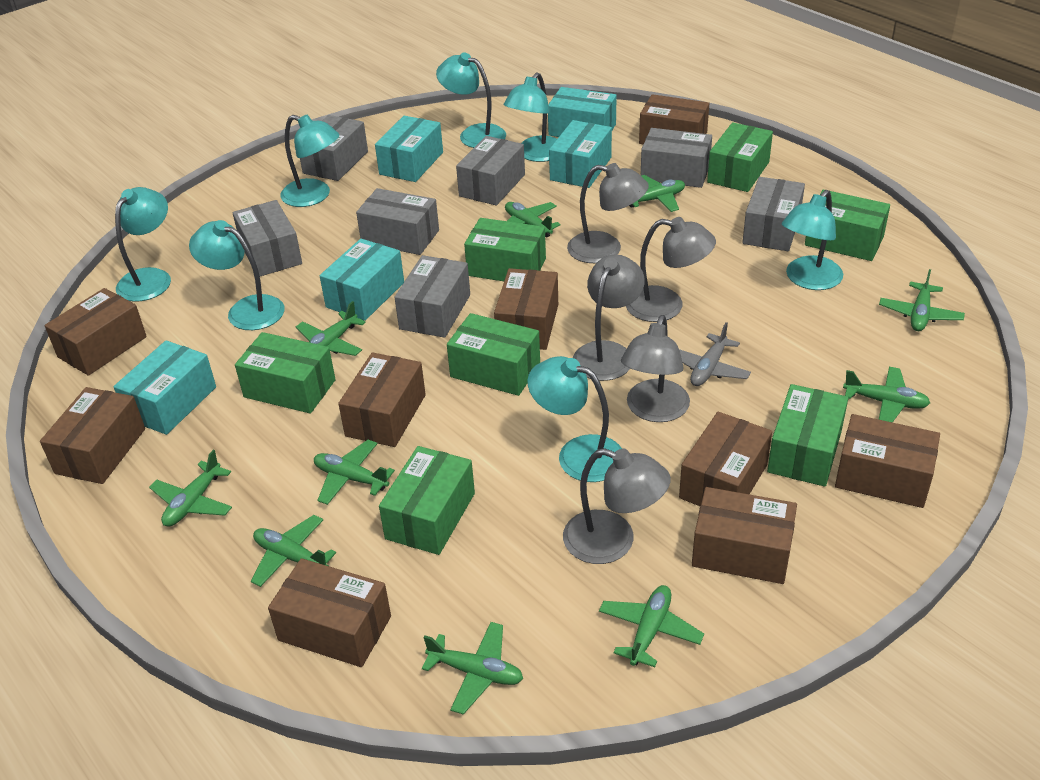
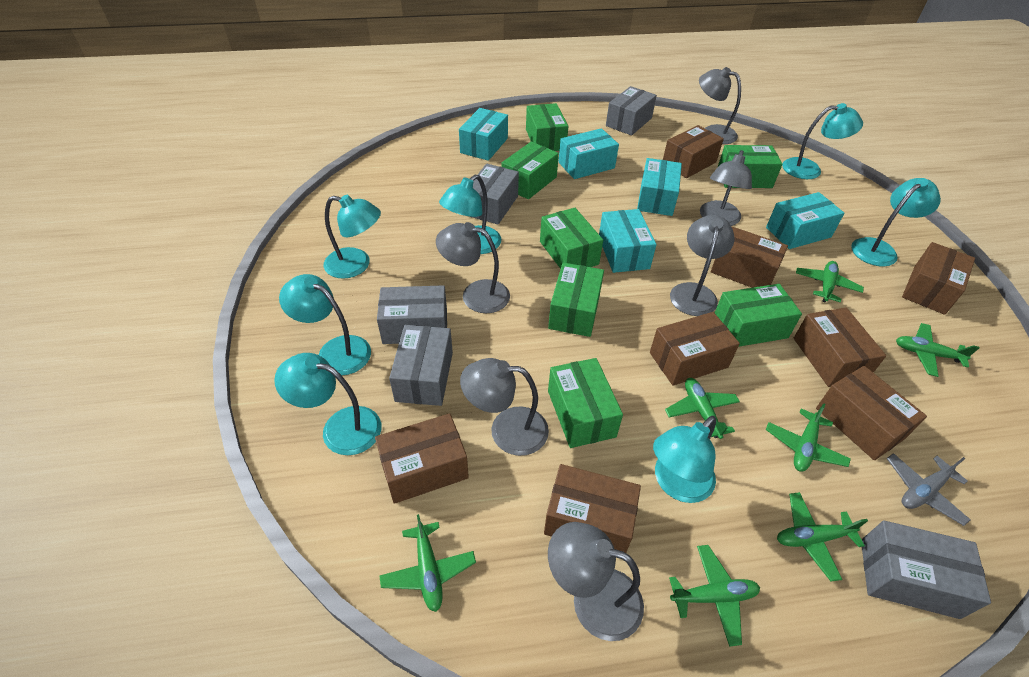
brown box: [40,387,145,484] [44,288,147,376] [268,558,391,667] [338,352,426,447] [494,268,558,350] [639,94,709,144] [679,412,772,506] [692,487,797,584] [835,414,940,508] = 9 -> [375,413,469,504] [544,464,641,553] [650,312,740,386] [663,125,724,178] [711,226,788,288] [794,307,886,387] [816,366,927,460] [902,242,975,315] = 8
green plane: [149,450,232,527] [251,515,336,587] [296,301,366,356] [314,440,395,505] [422,622,523,715] [505,202,561,238] [599,585,704,667] [629,175,685,212] [843,367,930,423] [879,269,965,331] = 10 -> [379,514,476,612] [665,378,740,439] [669,545,760,647] [766,403,851,472] [777,492,868,582] [796,261,864,302] [896,323,979,377] = 7
grey box: [233,200,302,276] [300,115,368,181] [356,188,439,255] [395,255,470,338] [456,136,525,206] [641,128,712,188] [742,177,805,251] = 7 -> [377,285,447,344] [389,325,453,406] [469,164,519,224] [606,86,657,136] [861,520,991,619] = 5
grey lamp: [563,448,671,564] [567,163,649,263] [573,254,645,381] [621,315,690,422] [626,217,716,322] = 5 -> [436,222,510,313] [460,358,549,456] [548,522,644,641] [670,215,734,316] [699,67,741,144] [700,150,752,226] = 6

